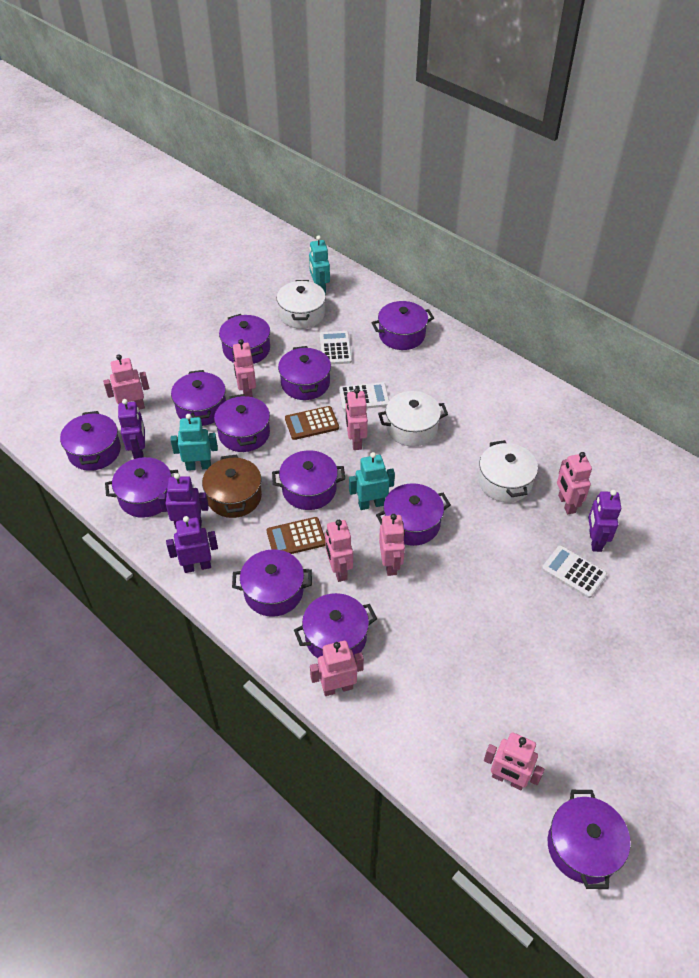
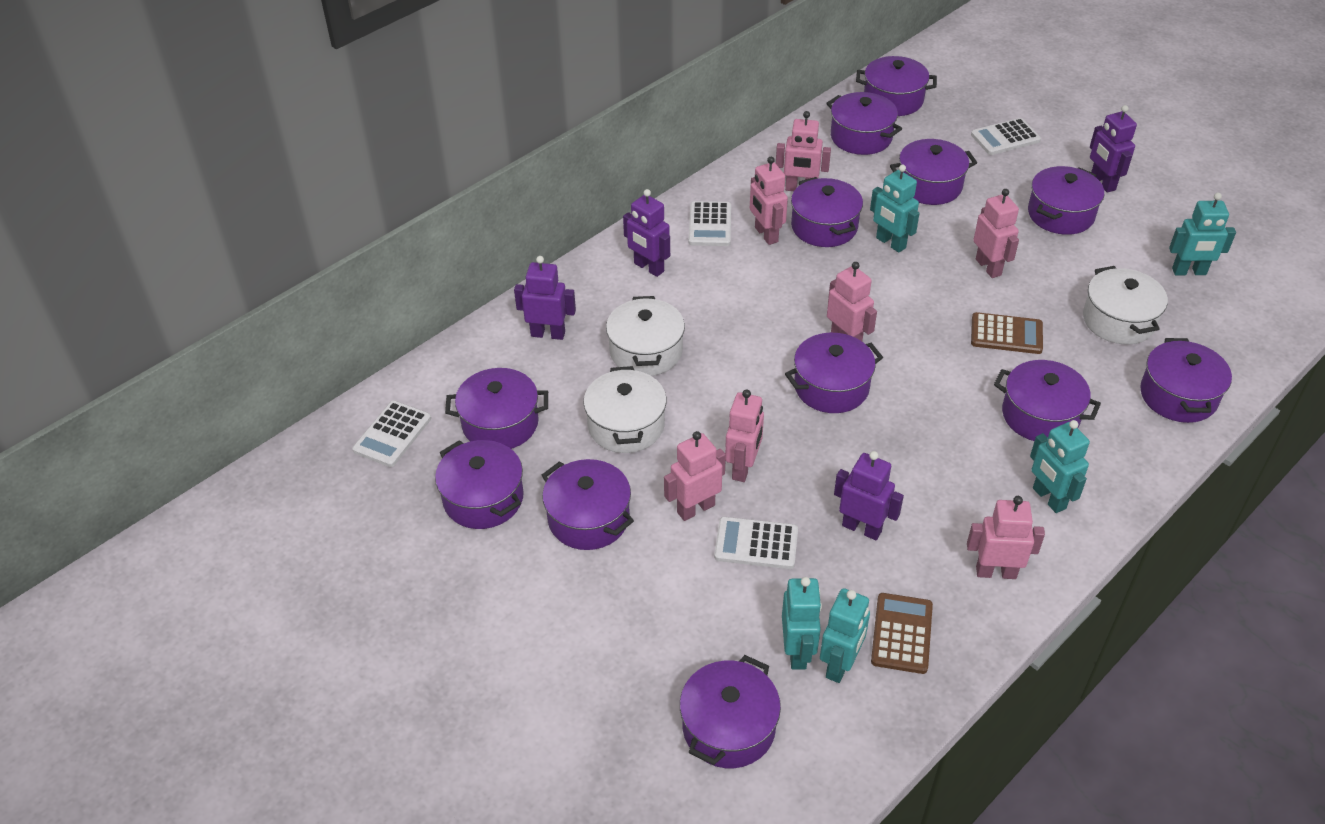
brown pot: [202,454,262,518] = 1 -> none = 0
pink robot: [103,354,149,410] [232,339,256,397] [310,641,364,696] [325,520,353,582] [346,388,368,450] [379,514,405,576] [484,732,544,790] [557,452,592,514] = 8 -> [664,431,726,521] [725,389,764,482] [750,157,788,245] [776,111,831,191] [827,262,877,341] [967,496,1045,579] [973,189,1019,278] = 7
turquoise robot: [171,414,218,471] [309,235,330,295] [349,452,395,510] = 3 -> [782,577,822,670] [820,588,870,683] [870,165,920,253] [1030,420,1090,513] [1169,193,1236,275] = 5
white calculator: [320,331,352,365] [339,382,389,411] [542,545,607,598] = 3 -> [352,401,431,467] [689,201,731,246] [714,517,798,569] [971,118,1041,155] = 4

